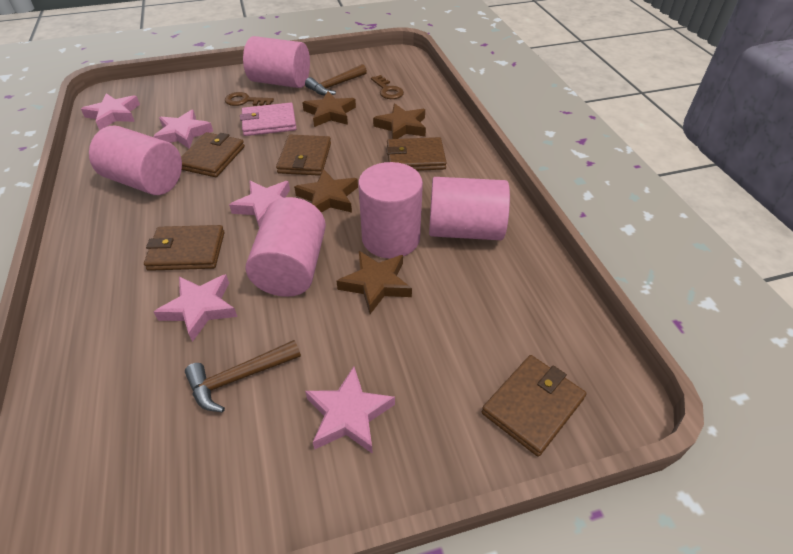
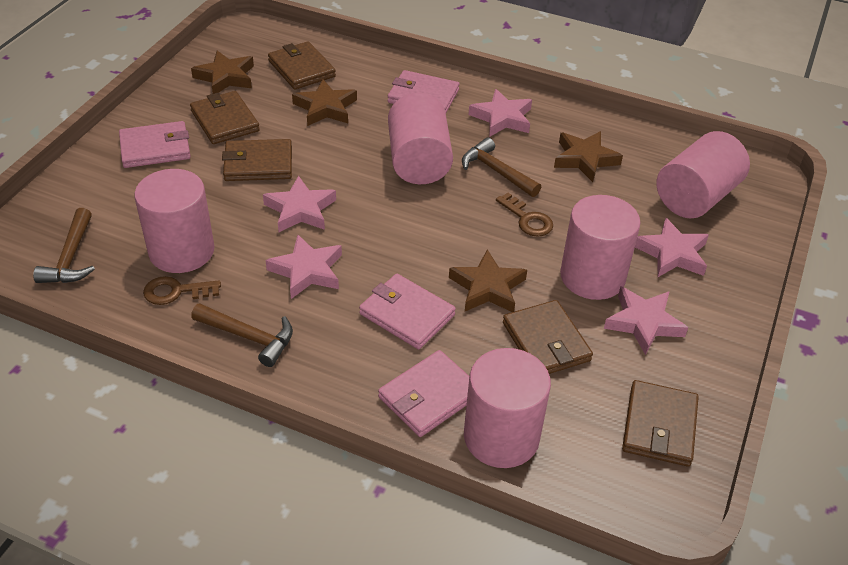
brown hammer: [185,340,301,412] [305,64,367,96] = 2 -> [33,208,95,283] [191,303,293,367] [462,137,541,197] = 3
pink wallet: [240,103,297,136] = 1 -> [119,121,191,168] [359,274,456,349] [378,350,469,437] [388,70,459,113] = 4

